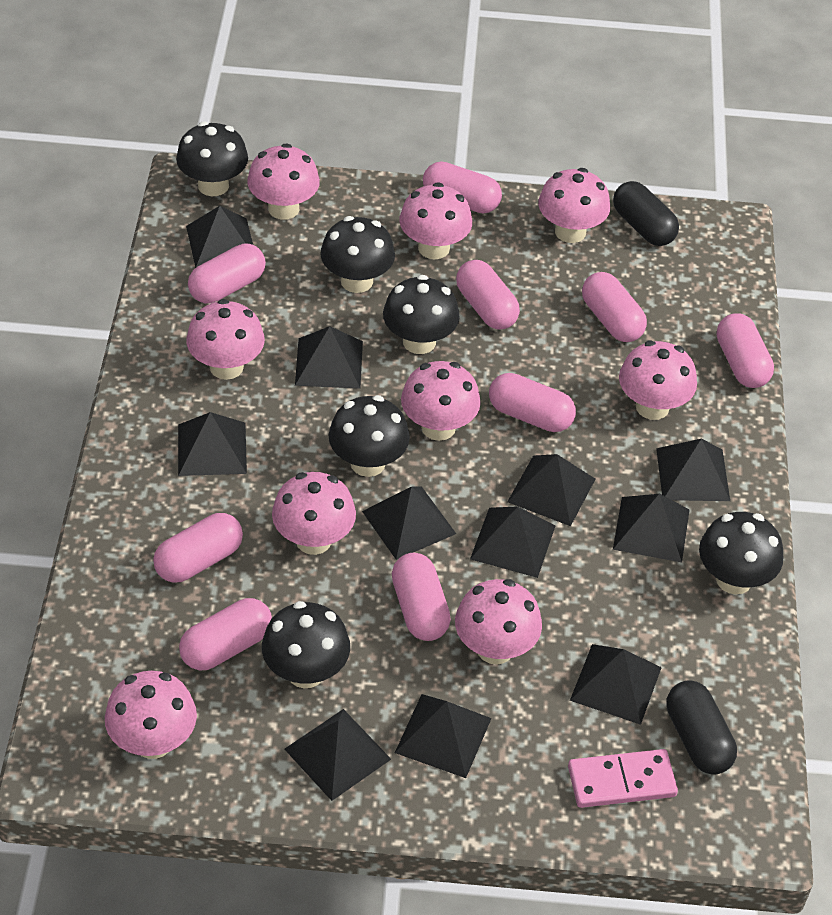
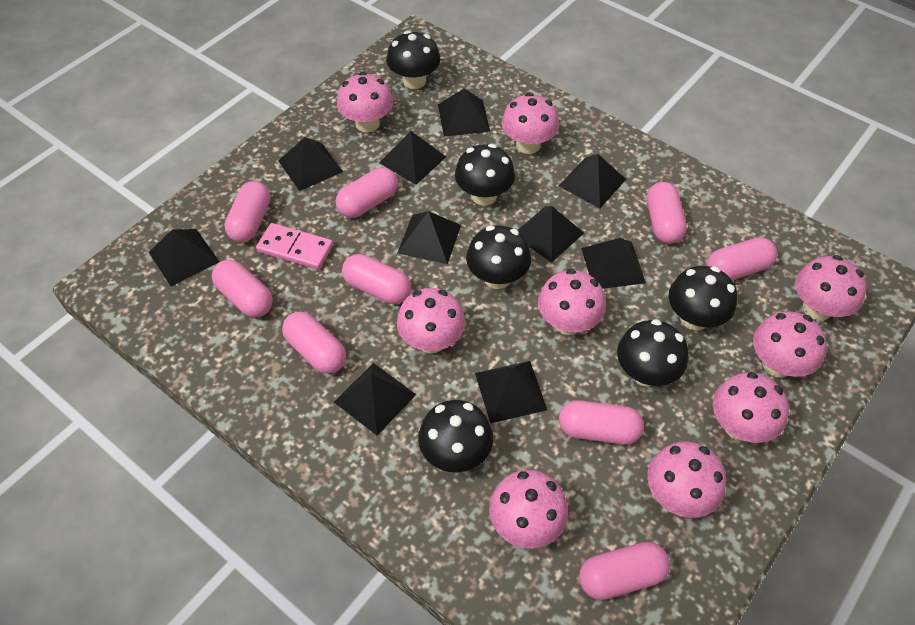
black capsule: [613,181,679,246] [666,680,737,775] = 2 -> none = 0
black pyramid: [178,412,247,476] [186,206,253,268] [285,709,391,801] [295,326,363,389] [362,486,456,560] [395,694,492,778] [470,506,555,578] [507,454,595,526] [570,644,662,725] [613,494,690,562] [656,438,730,501] = 11 -> [149,229,219,287] [278,137,343,191] [334,363,417,436] [379,131,446,185] [398,211,461,264] [438,89,490,137] [475,361,547,423] [518,206,584,263] [559,154,626,208] [581,238,646,289] = 10

